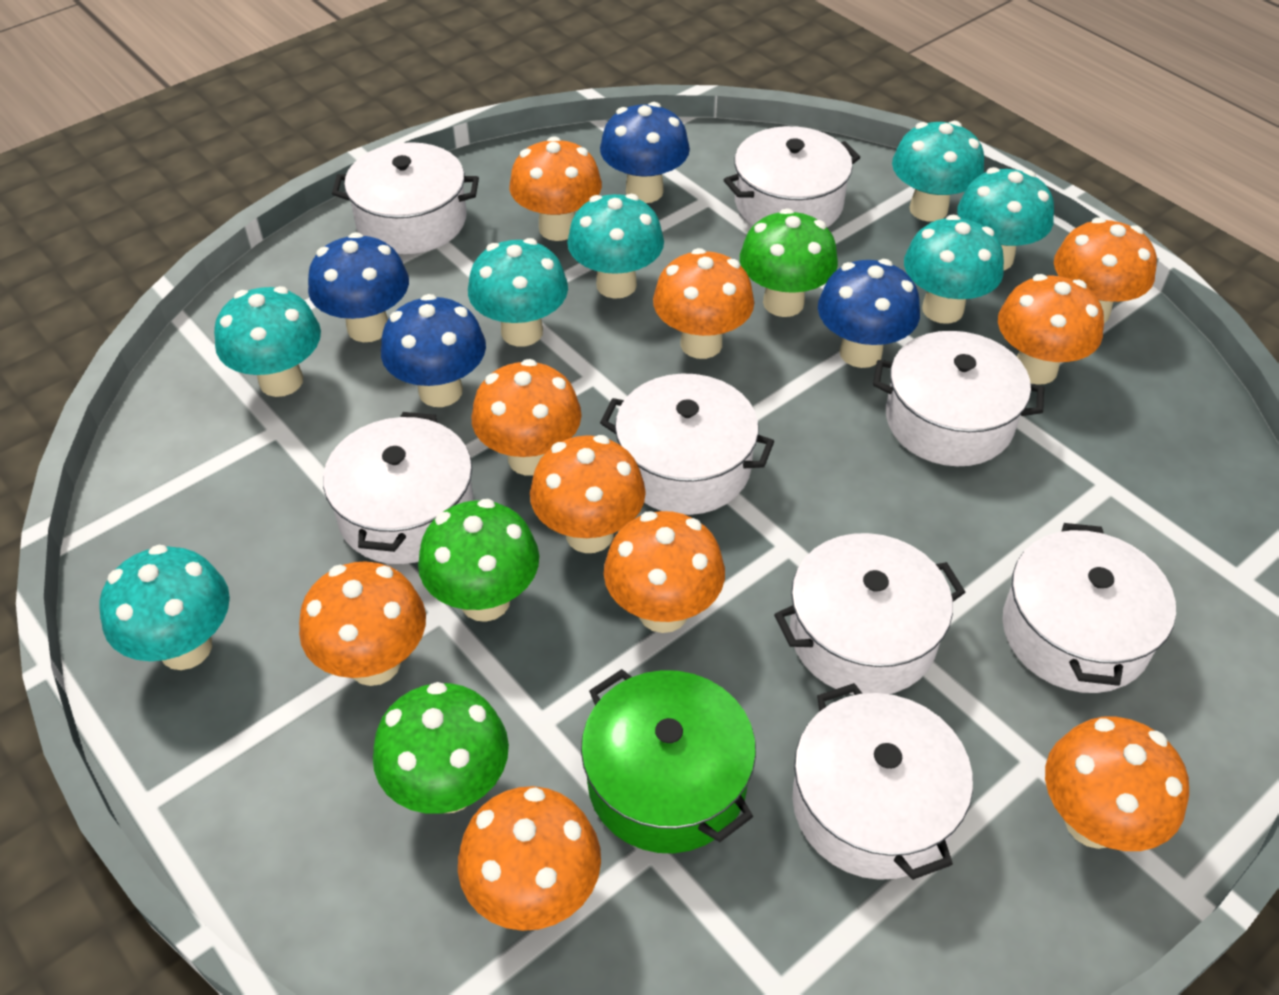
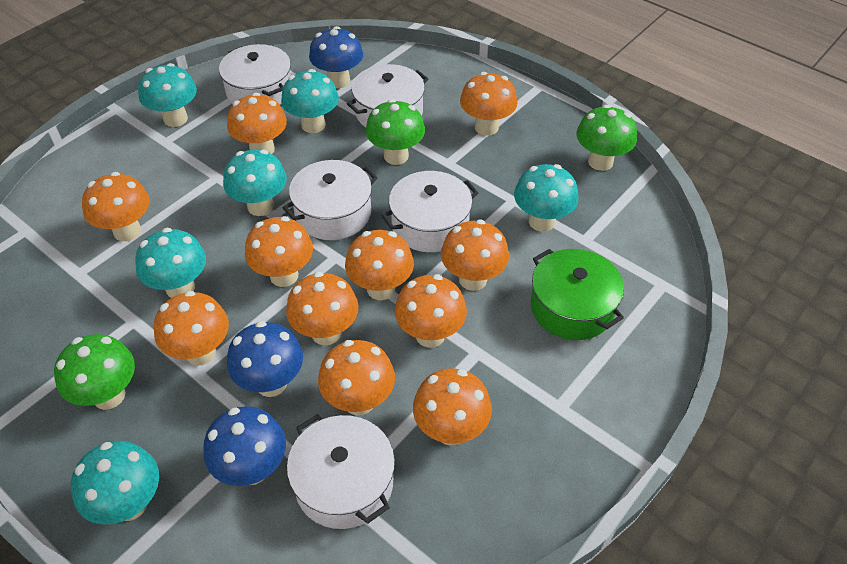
blue mushroom: [308,232,409,342] [381,294,486,407] [600,102,690,203] [818,259,920,368] = 4 -> [203,406,286,486] [227,321,303,397] [309,26,363,88] = 3
orange mushroom: [299,561,426,686] [458,786,601,931] [472,359,582,476] [509,136,602,241] [530,435,646,553] [604,511,725,633] [653,248,754,359] [998,274,1104,385] [1045,717,1189,851] [1054,217,1157,323] = 10 -> [82,172,150,241] [154,291,229,365] [227,93,287,154] [245,216,313,287] [286,272,359,345] [318,340,395,416] [345,230,414,300] [395,274,467,348] [413,369,492,445] [441,220,509,291] [460,72,518,136] = 11
turquoise mushroom: [99,545,230,670] [214,286,321,397] [468,238,568,347] [567,194,664,299] [892,121,984,222] [904,215,1004,324] [957,167,1054,271] = 7 -> [71,441,159,524] [135,228,206,298] [138,63,197,127] [223,150,287,216] [281,69,339,133] [514,164,578,232] = 6
white pot: [323,412,474,564] [332,142,479,254] [600,374,774,515] [724,126,860,227] [774,533,965,695] [792,683,973,880] [873,331,1044,466] [1002,523,1176,693] = 8 -> [219,44,291,105] [282,160,378,240] [287,414,395,529] [347,64,428,127] [381,171,478,252] = 5

